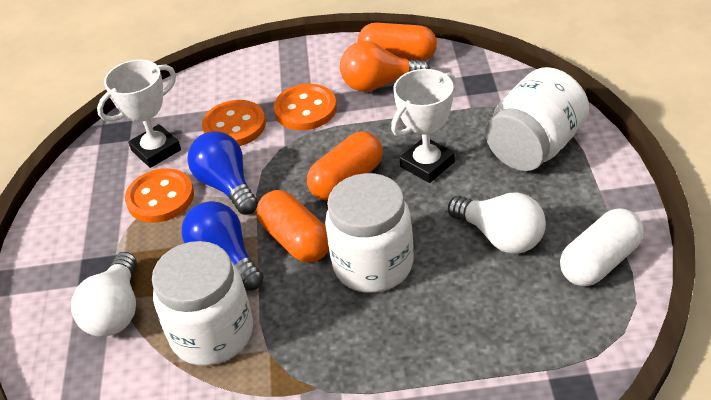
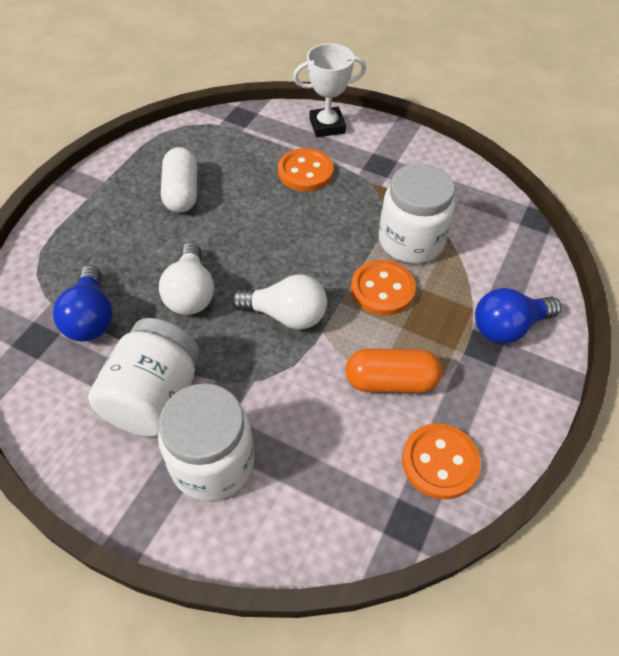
orange capsule: [256,190,329,263] [307,132,383,201] [358,23,437,61] = 3 -> [345,349,442,393] = 1
orange light bulb: [340,41,430,92] = 1 -> none = 0
white trophy: [97,60,181,168] [391,69,456,183] = 2 -> [293,43,366,137] = 1

